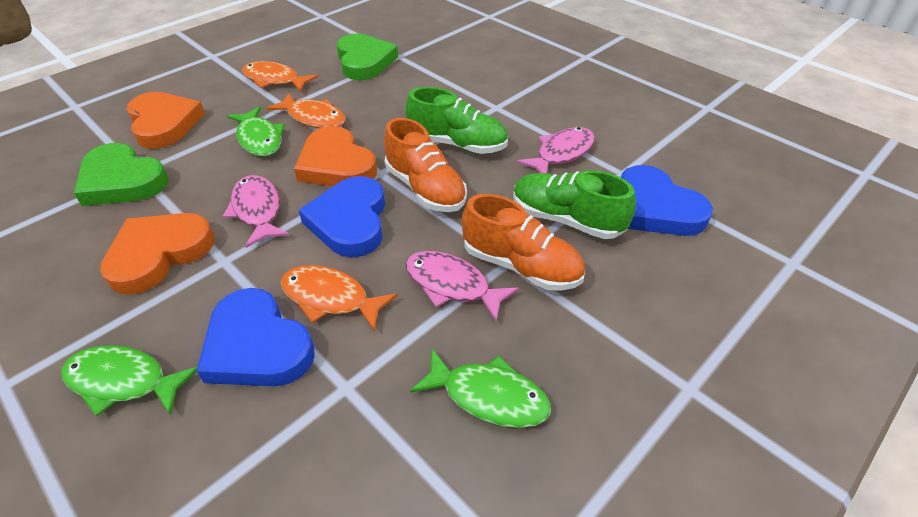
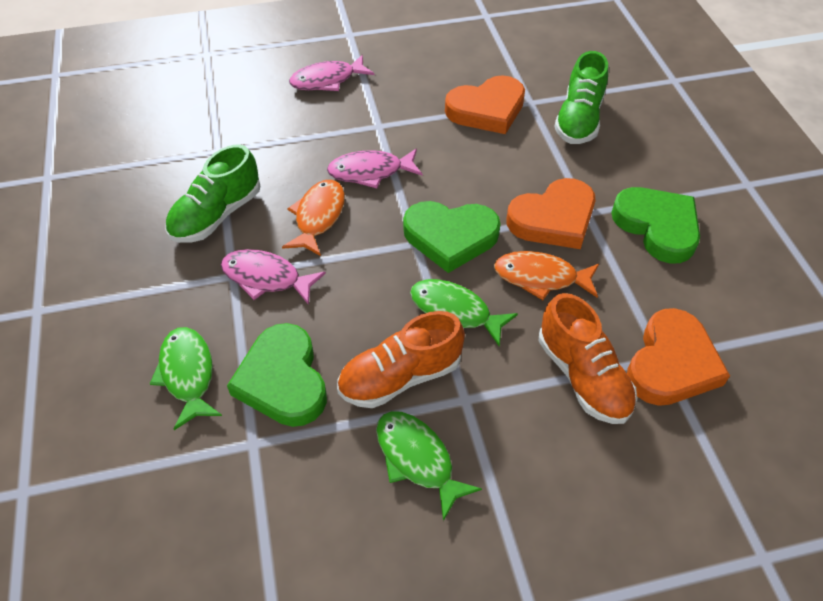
blue heart: [197,288,315,386] [299,176,385,257] [621,165,713,236] = 3 -> none = 0
green heart: [74,143,169,206] [337,34,398,80] = 2 -> [227,323,327,427] [403,201,501,273] [611,187,700,264] = 3
orange fish: [242,61,318,92] [266,93,346,128] [280,265,397,331] = 3 -> [282,180,345,256] [494,251,599,300] = 2

